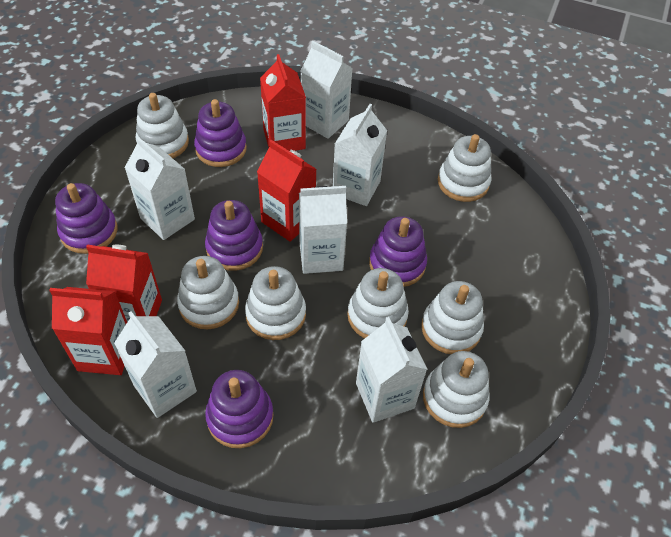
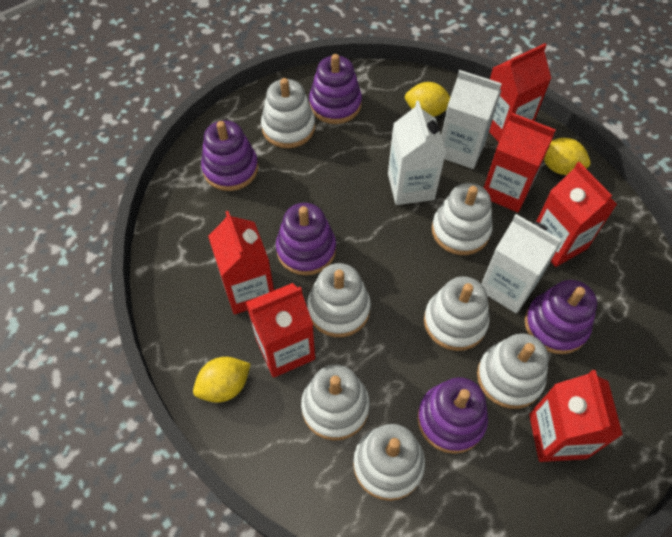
red carton: [49,287,127,375] [86,244,162,322] [257,140,317,242] [260,54,306,151] = 4 -> [208,211,274,314] [246,283,315,378] [484,113,555,212] [489,43,551,142] [529,370,623,462] [536,162,617,267] = 6
white carton: [114,311,197,418] [125,136,195,240] [299,186,347,274] [300,41,353,139] [333,104,387,206] [356,317,428,423] = 6 -> [388,100,446,205] [441,70,502,169] [481,214,562,314] = 3
yellow lemon: none = 0 -> [193,357,251,403] [405,82,450,117] [544,138,591,175] = 3

